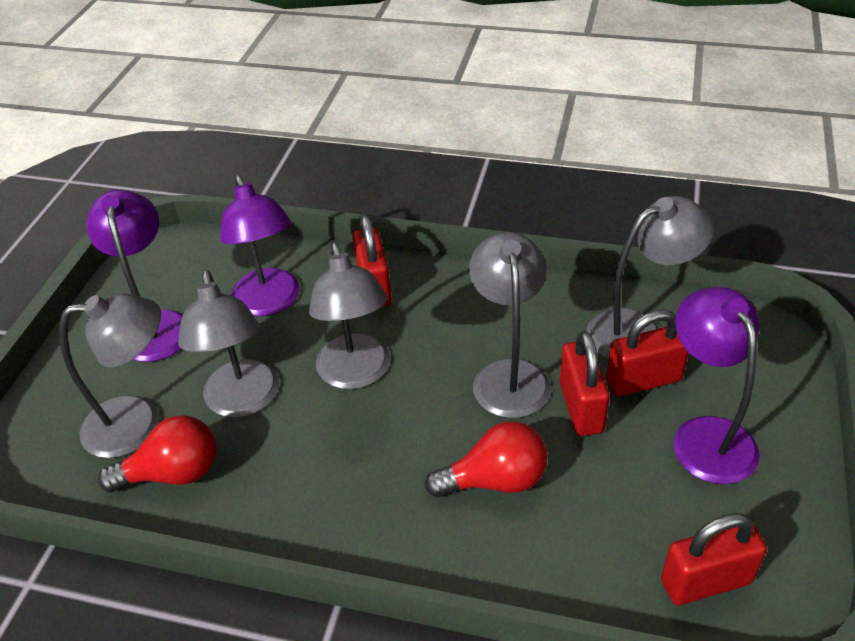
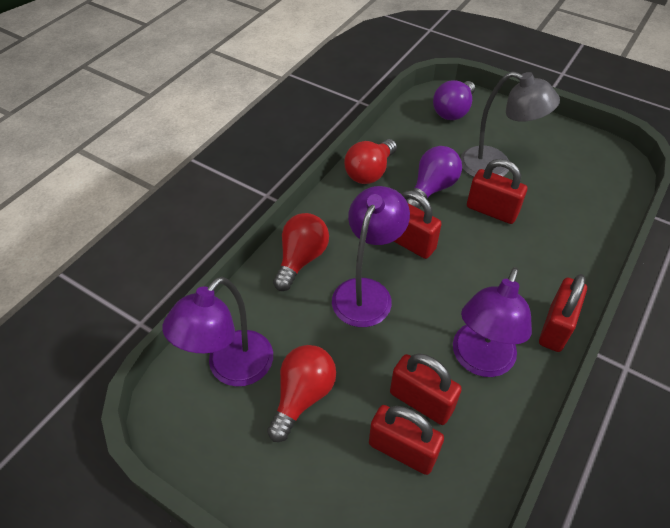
grey lamp: [60,293,161,458] [178,270,279,418] [309,242,390,389] [469,232,551,418] [587,196,714,359] = 5 -> [460,72,560,177] = 1
purple light bulb: none = 0 -> [407,146,462,209] [433,80,475,120] = 2
red light bulb: [98,415,216,492] [425,421,547,498] = 2 -> [267,345,336,442] [273,213,329,291] [344,139,397,184] = 3
red padlock: [353,215,392,307] [560,331,610,436] [606,310,689,396] [661,513,767,605] = 4 -> [369,405,444,475] [390,353,462,425] [393,191,442,259] [467,159,527,224] [539,274,587,352] = 5

